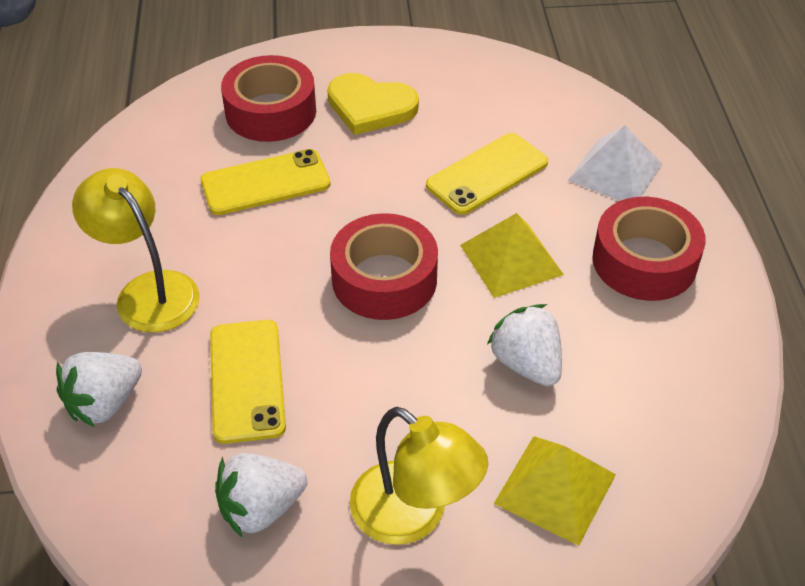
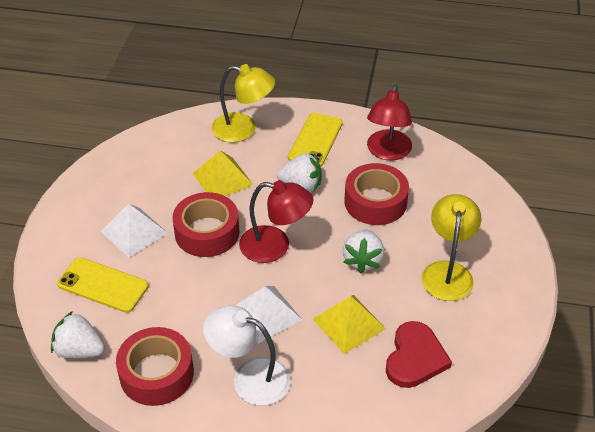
red heart: none = 0 -> [386,321,452,388] = 1
red lamp: none = 0 -> [239,180,313,263] [367,84,412,160] = 2
white lamp: none = 0 -> [203,305,291,406] = 1
white pyramid: [568,125,662,201] = 1 -> [101,204,168,258] [235,286,302,344] = 2
yellow heart: [327,73,419,135] = 1 -> none = 0
yellow phone: [200,149,330,215] [210,320,286,444] [426,133,548,215] = 3 -> [57,257,149,313] [288,113,343,167] = 2

